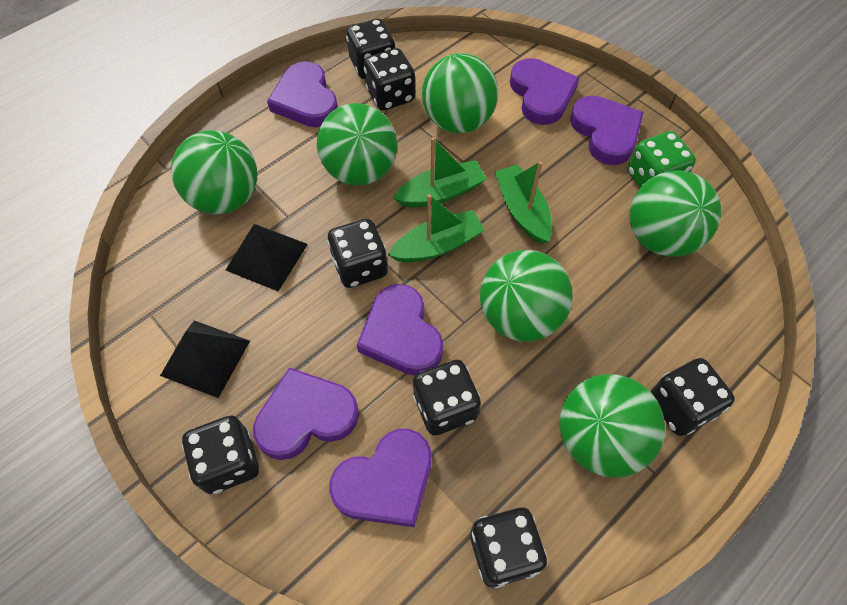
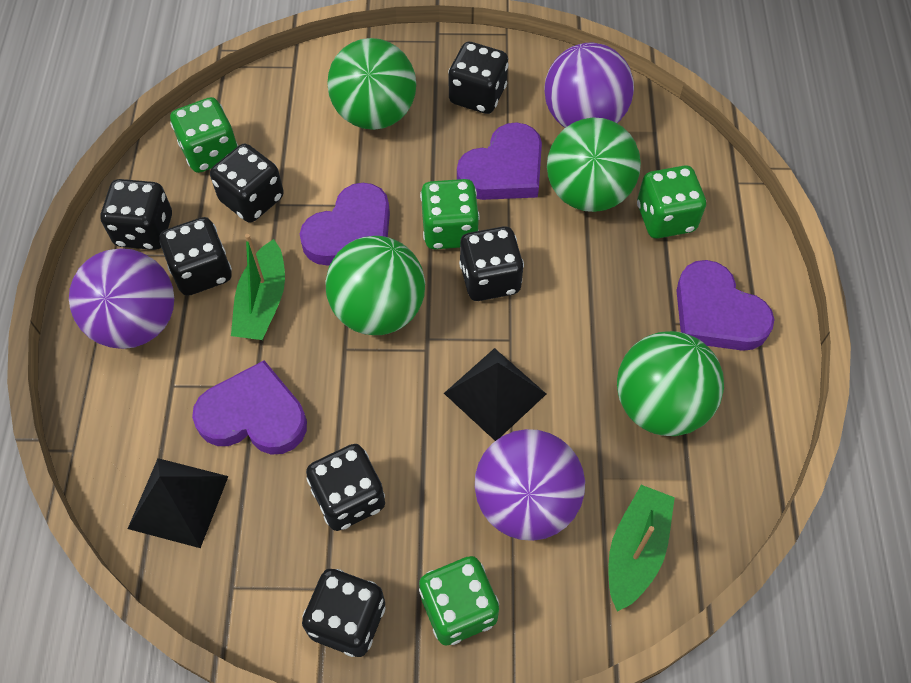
green ball: [171,130,257,214] [317,103,397,186] [422,53,498,133] [480,250,573,342] [559,374,665,478] [630,171,721,257] = 6 -> [325,236,425,335] [328,38,416,130] [547,117,641,212] [617,331,724,436] = 4
green boat: [388,194,485,262] [393,137,487,207] [495,161,552,244] = 3 -> [231,234,285,340] [608,485,675,612] = 2
green dice: [628,131,696,187] = 1 -> [170,97,238,173] [419,556,499,646] [420,179,479,249] [637,166,706,238] = 4
purple ball: none = 0 -> [69,248,174,349] [475,429,585,541] [544,42,634,128] = 3
purple heart: [253,367,359,460] [267,62,338,127] [329,429,432,527] [357,284,443,375] [510,58,579,125] [570,96,644,165] = 6 -> [192,360,307,455] [300,183,390,266] [457,122,542,200] [676,260,774,351] = 4

